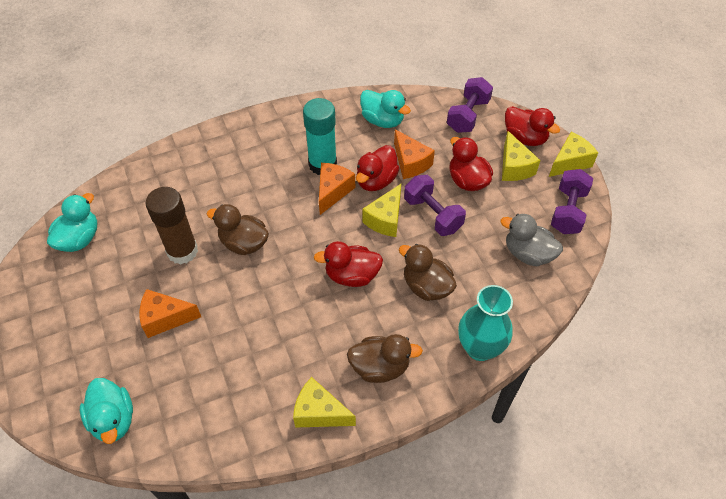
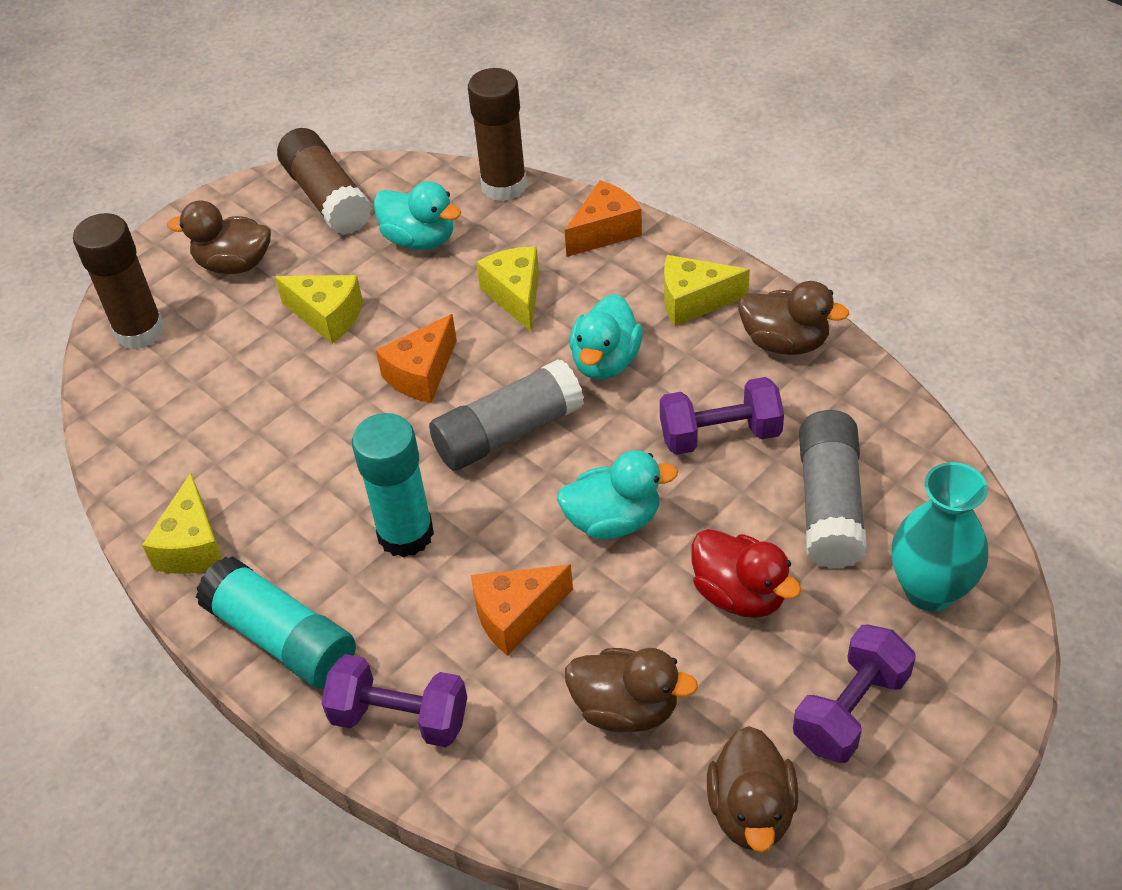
brown duck: [207,204,269,255] [347,334,423,383] [399,244,457,301] = 3 -> [167,200,271,274] [565,648,698,732] [707,726,798,853] [738,281,849,355] = 4
brown glue stick: [146,187,198,264] = 1 -> [73,213,164,350] [277,128,372,235] [468,68,527,201] = 3
grey duck: [501,214,563,266] = 1 -> none = 0
grey glue stick: none = 0 -> [429,359,584,471] [799,410,867,568] = 2
red duck: [314,241,383,287] [356,145,400,191] [450,137,493,191] [505,106,560,146] = 4 -> [691,529,801,618] = 1
turquoise glue stick: [303,98,337,175] = 1 -> [196,556,356,689] [352,413,434,558] = 2

